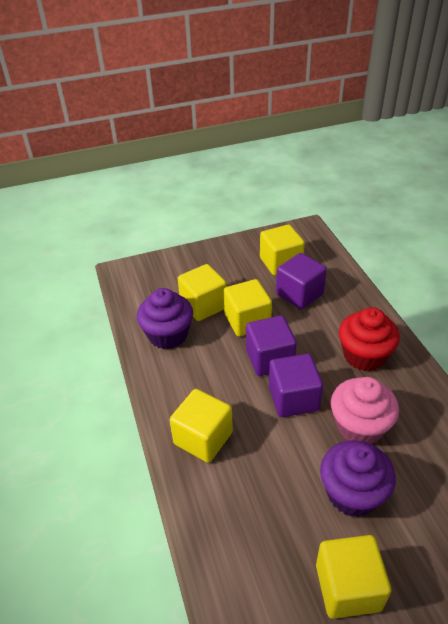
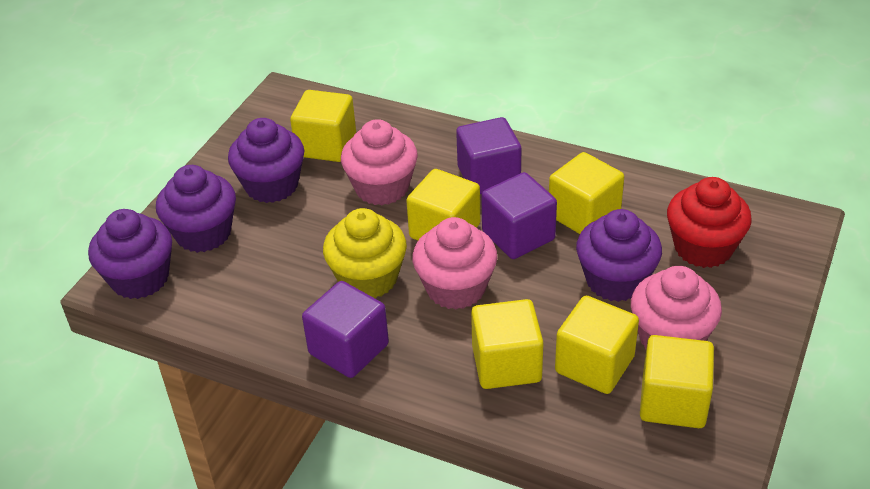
pink cupcake: [331,377,399,444] = 1 -> [341,119,418,205] [412,217,497,310] [631,266,722,350] = 3
purple cupcake: [137,288,193,349] [320,440,396,517] = 2 -> [88,209,172,299] [156,165,236,253] [228,118,305,203] [576,209,662,302] = 4
yellow cube: [170,389,233,463] [178,264,227,321] [224,279,272,337] [260,224,305,275] [316,535,391,619] = 5 -> [290,90,356,162] [406,169,480,240] [471,299,544,389] [549,152,624,234] [555,296,639,394] [640,335,714,428] = 6
yellow cupcake: none = 0 -> [323,208,407,298] = 1

